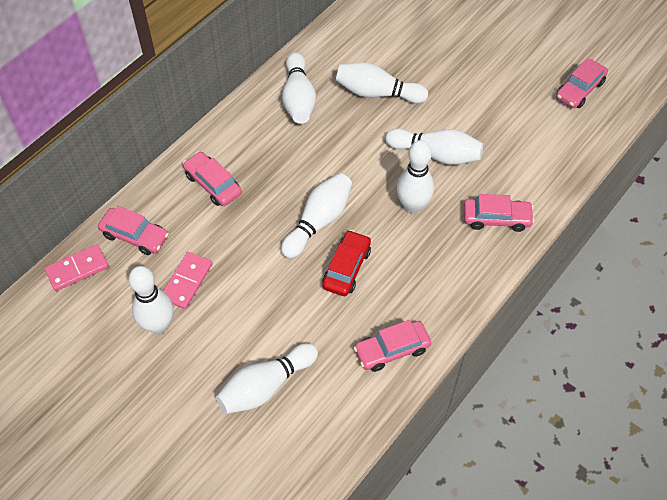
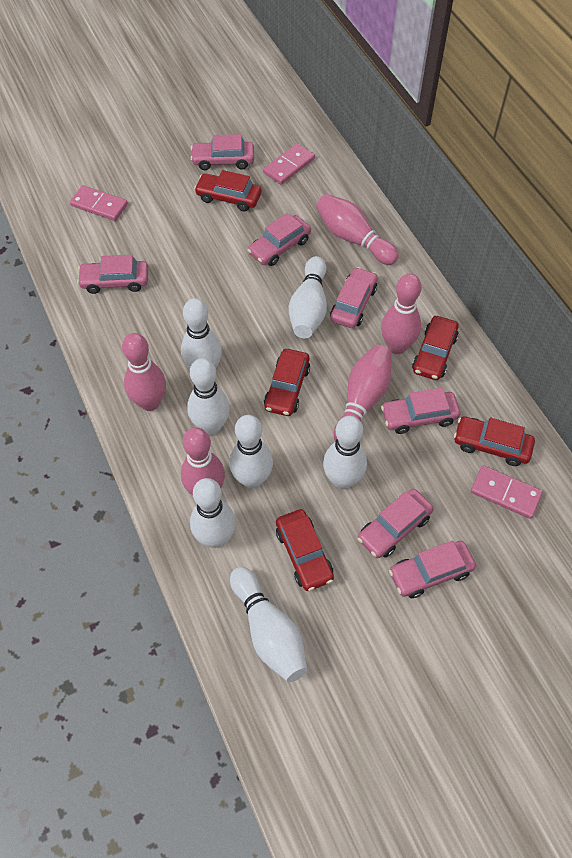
pink bowling pin: none = 0 -> [122,333,166,411] [181,428,225,495] [316,194,399,265] [334,345,391,441] [381,274,422,354] = 5
pink car: [98,206,169,255] [183,152,242,206] [353,320,431,372] [464,194,534,232] [556,58,608,108] = 5 -> [77,255,148,294] [191,134,254,170] [247,213,311,266] [330,267,378,328] [357,489,434,558] [381,388,460,434] [389,541,476,598] = 7
pink domino: [44,244,109,291] [163,252,212,309] = 2 -> [70,185,128,221] [263,143,315,185] [471,465,542,519] = 3
red car: [322,230,371,296] = 1 -> [194,170,262,211] [264,349,310,416] [276,509,334,591] [412,316,459,380] [454,417,535,466] = 5

